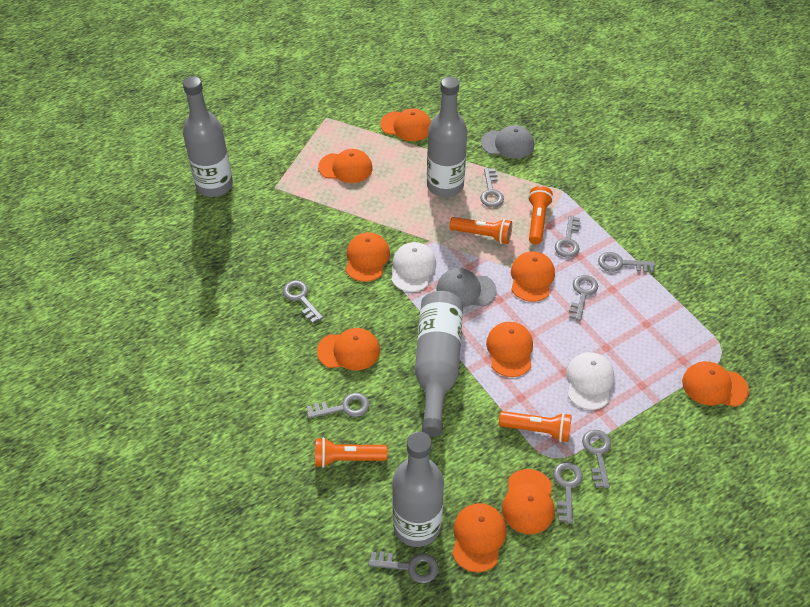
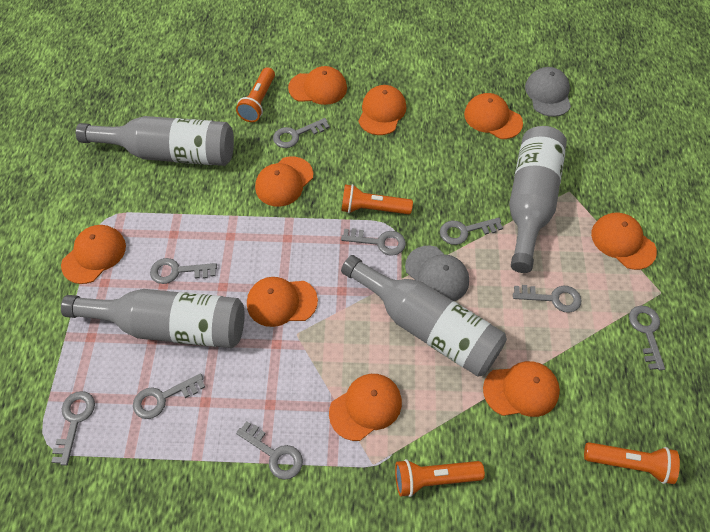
white cap: [391,242,436,292] [566,352,614,410] = 2 -> none = 0

